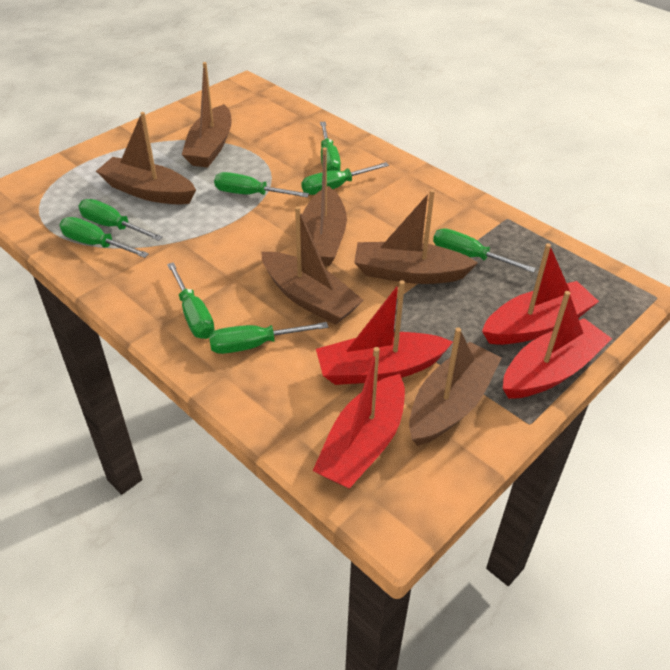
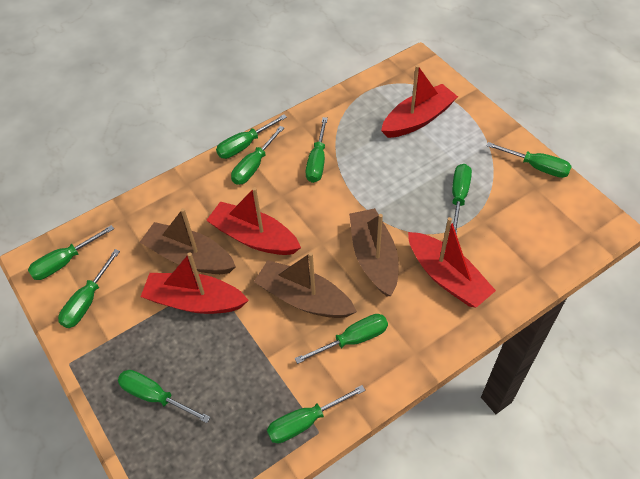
brown boat: [96,112,196,205] [182,62,232,167] [261,206,364,325] [302,147,347,266] [354,189,478,284] [409,327,502,446] = 6 -> [140,208,236,274] [254,252,357,318] [349,208,399,297] = 3
green screwdriver: [59,217,149,258] [78,199,163,241] [167,262,215,339] [209,322,328,354] [214,172,309,197] [301,162,389,195] [320,122,341,171] [433,228,536,273] = 8 -> [28,225,114,280] [58,249,120,328] [118,370,211,423] [216,114,287,159] [231,126,284,185] [267,385,366,443] [295,314,388,364] [306,117,328,183] [452,164,472,235] [486,142,572,178] = 10

